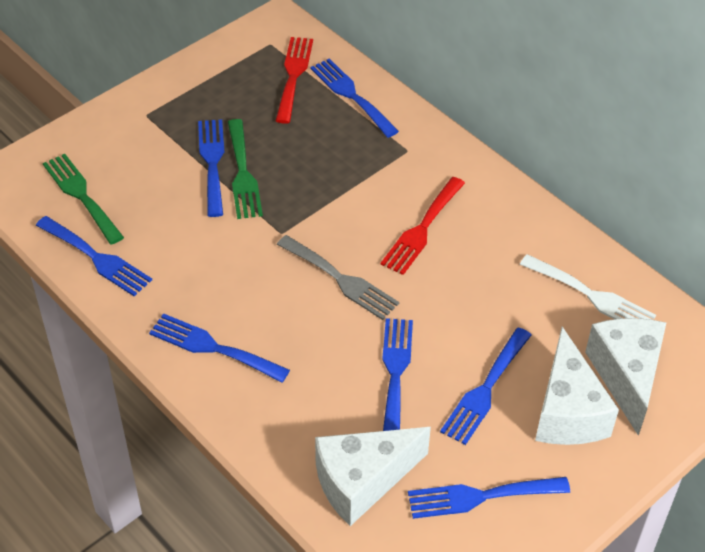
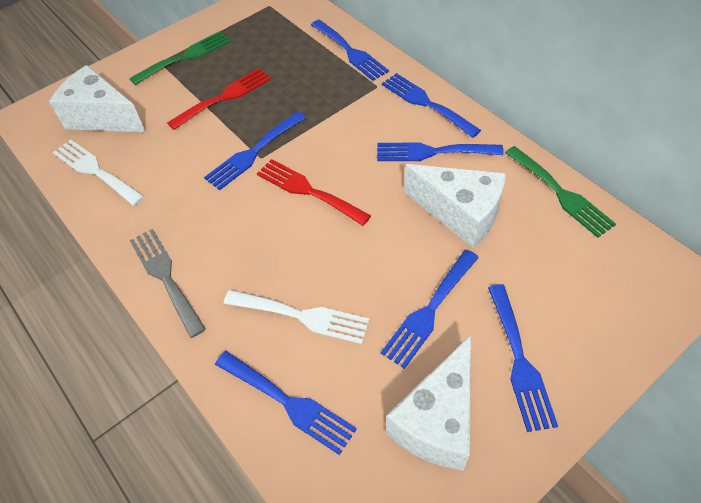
white fork: [520,254,656,320] = 1 -> [53,140,144,206] [224,290,370,344] = 2

